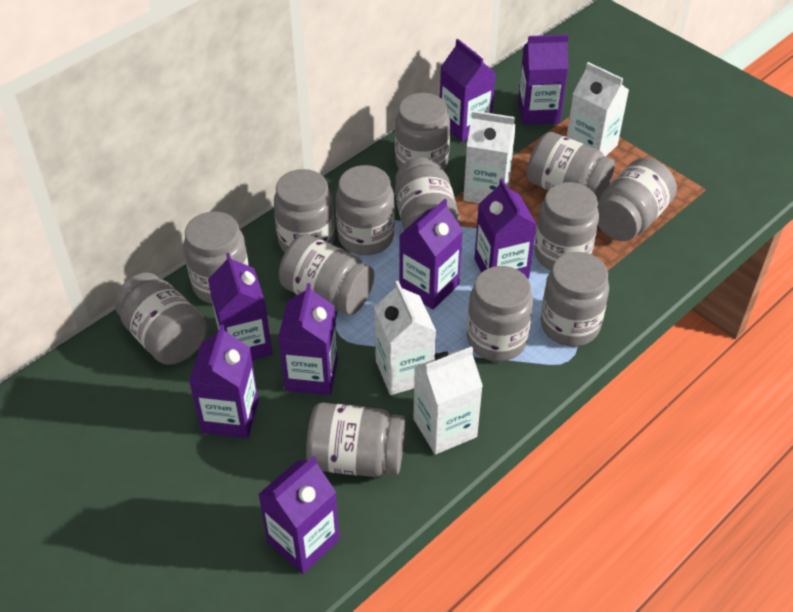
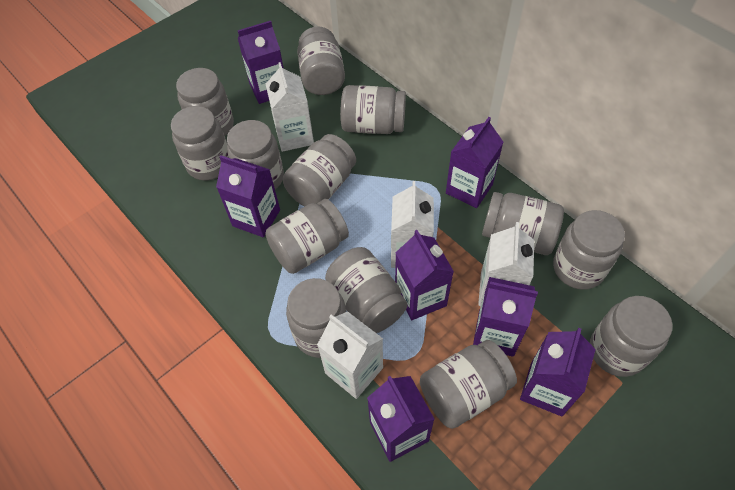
purple carton: [189,325,258,438] [208,253,272,360] [258,456,339,574] [278,283,338,395] [399,199,463,310] [440,39,496,142] [474,178,537,279] [518,34,568,125] = 8 -> [216,155,280,237] [238,21,283,104] [367,376,435,462] [395,230,454,320] [446,117,503,208] [473,277,538,357] [520,328,596,416] = 7

